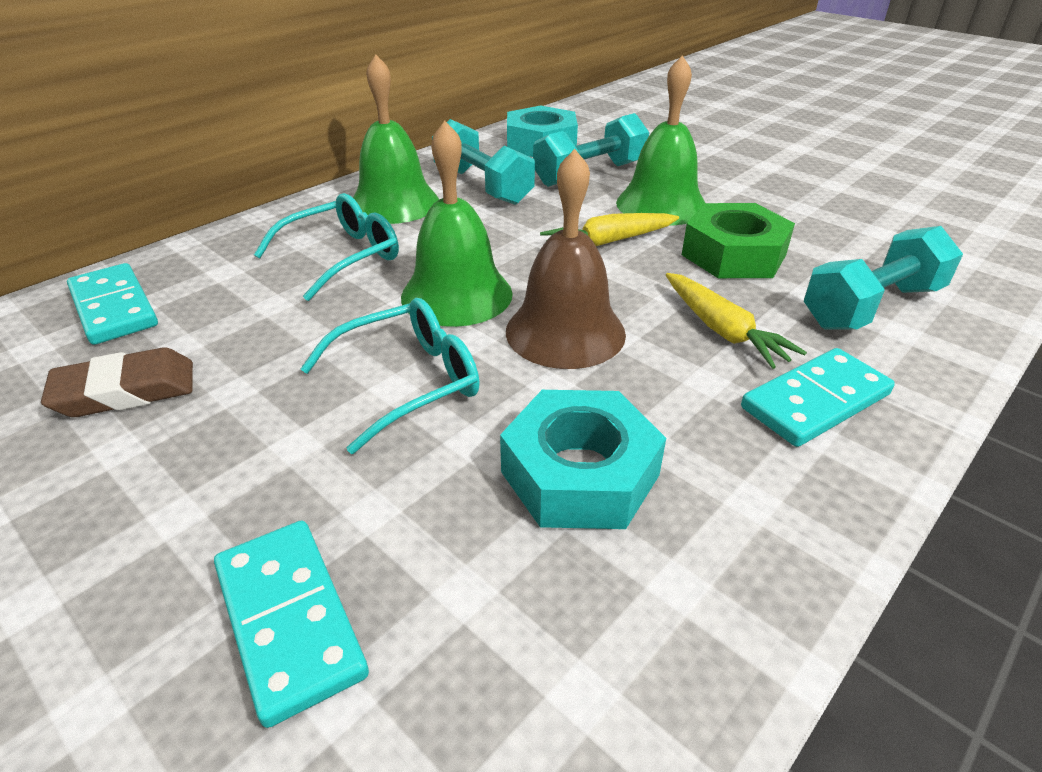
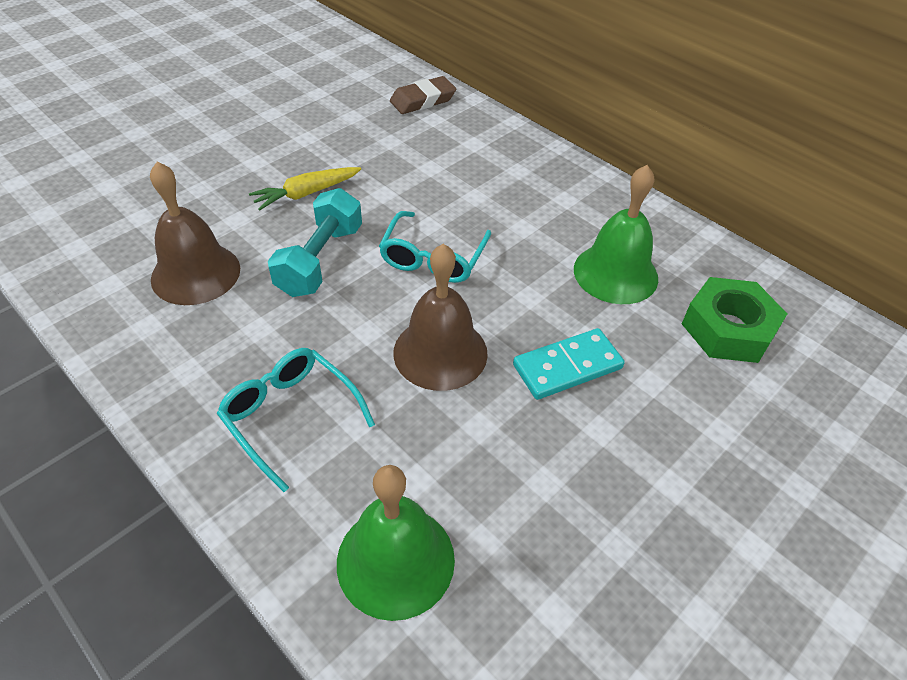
brown bell: [506,149,626,369] = 1 -> [150,162,240,305] [393,244,488,391] = 2
green bell: [353,55,439,224] [401,121,513,327] [616,55,705,225] = 3 -> [337,465,455,621] [574,165,658,304] = 2
turquoise domino: [67,263,158,345] [214,521,369,728] [741,348,895,447] = 3 -> [513,328,625,400] = 1
turquoise dumbbell: [432,119,535,205] [533,113,649,187] [804,226,963,330] = 3 -> [268,188,362,297] = 1
turquoise nut: [500,390,666,529] [507,106,578,157] = 2 -> none = 0
yellow carrot: [540,213,679,246] [666,273,807,369] = 2 -> [249,167,361,210] = 1

